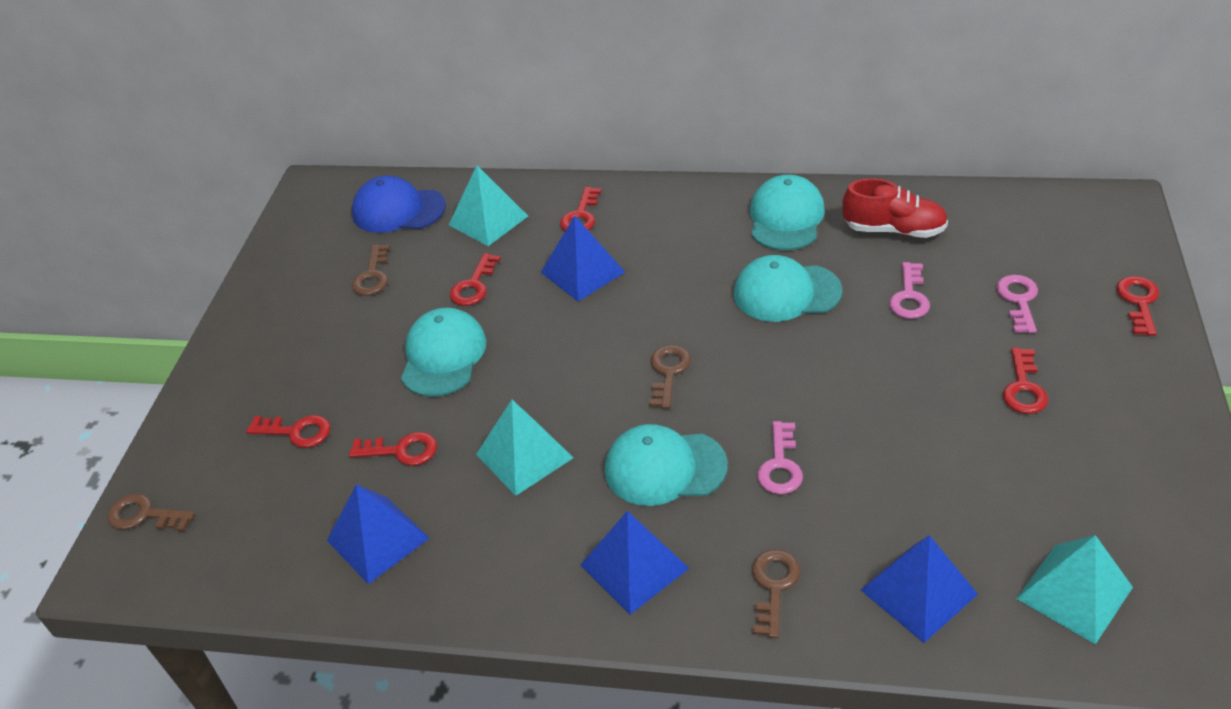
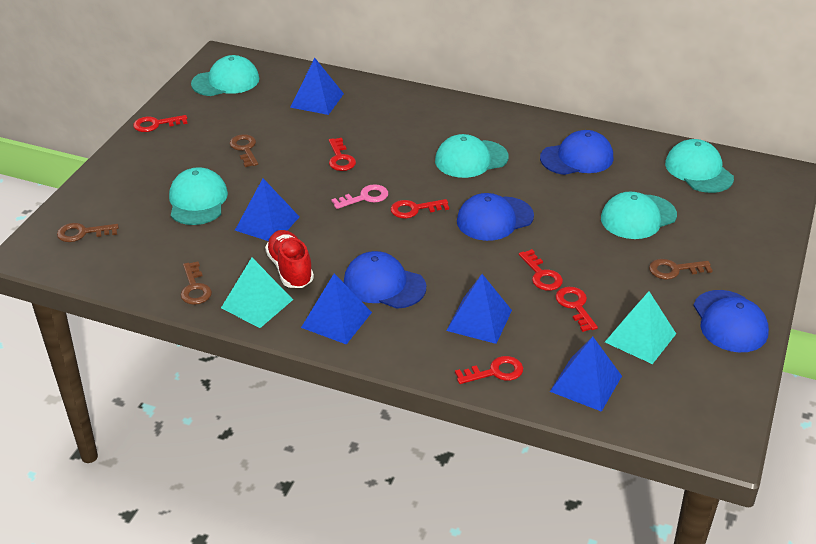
blue cap: [352,176,446,233] = 1 -> [344,251,426,309] [457,193,534,241] [540,130,613,175] [693,290,769,352] = 4
blue pyramid: [327,484,430,584] [541,216,625,301] [580,511,690,614] [861,535,978,643] = 4 -> [235,179,299,241] [290,58,344,115] [301,273,372,344] [446,274,512,344] [550,337,622,412] = 5
pink key: [758,421,803,494] [889,262,930,319] [996,275,1038,333] = 3 -> [331,184,388,209] = 1
turquoise cap: [401,308,487,397] [605,424,728,506] [734,255,842,322] [750,175,825,250] = 4 -> [169,167,228,225] [191,55,259,96] [435,134,508,178] [601,192,677,239] [665,139,734,193] = 5
turquoise pyramid: [449,165,528,246] [476,400,574,496] [1016,535,1133,644] = 3 -> [221,258,293,328] [605,291,676,364] = 2

